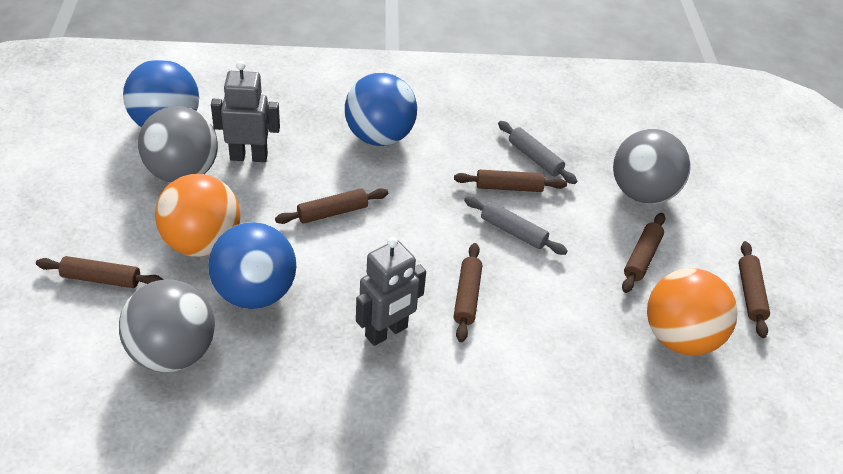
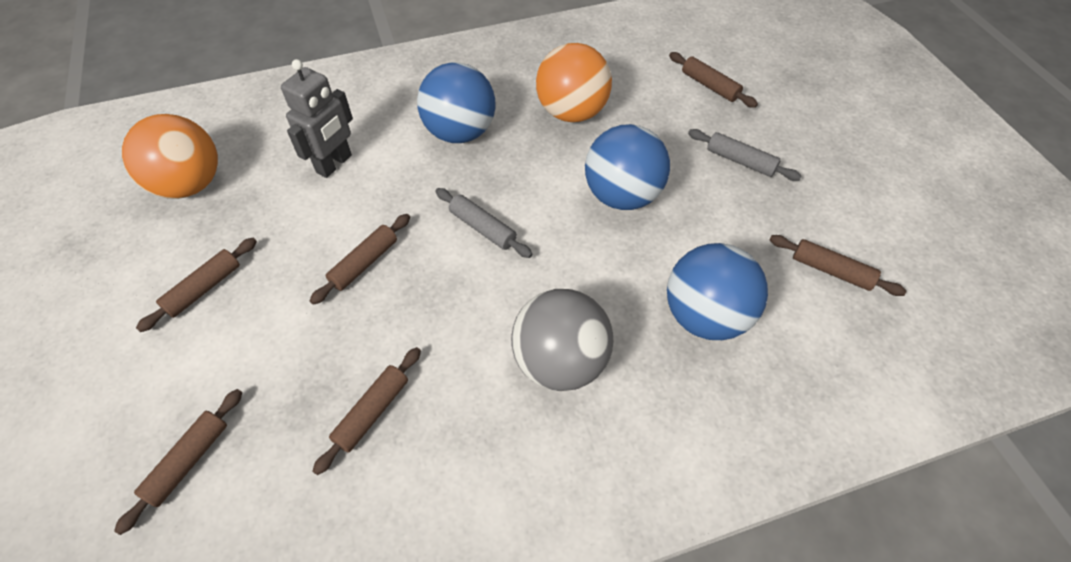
grey ball: [119,279,215,372] [138,106,218,183] [613,129,691,204] = 3 -> [511,289,613,391] = 1
grey robot: [211,61,280,162] [356,237,426,346] = 2 -> [281,59,353,178] = 1

